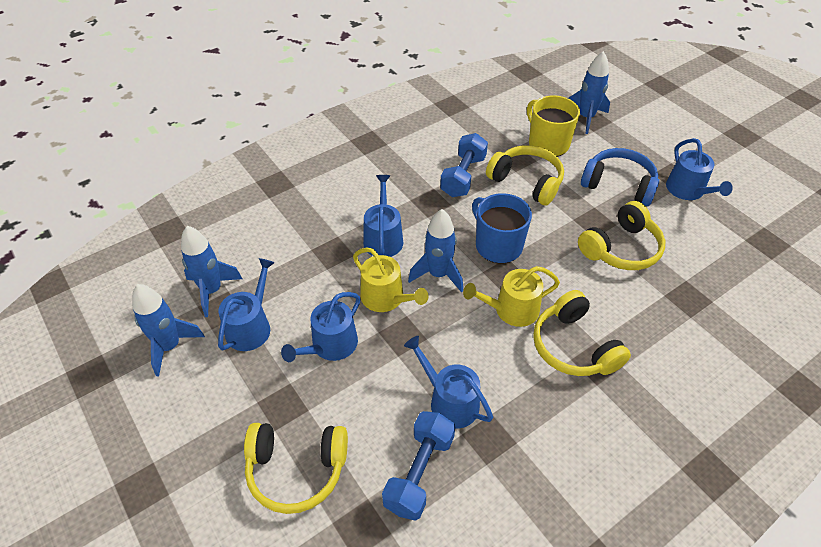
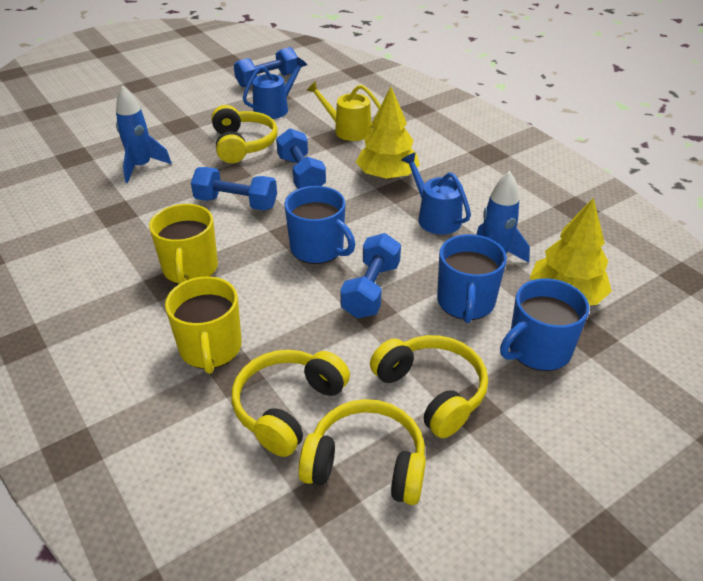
blue dumbbell: [382,411,455,521] [440,133,488,197] = 2 -> [191,167,277,211] [234,47,297,87] [276,128,326,189] [340,233,401,318] = 4
blue headphones: [581,148,659,206] = 1 -> none = 0
blue mug: [472,193,532,264] = 1 -> [285,186,355,264] [437,234,507,323] [500,278,589,371] = 3
blue rocket: [132,284,205,377] [181,226,242,317] [408,209,463,293] [568,51,610,134] = 4 -> [116,85,172,183] [476,171,530,263] = 2
blue watering can: [218,258,275,351] [281,292,361,362] [363,175,403,257] [404,336,493,429] [666,138,733,200] = 5 -> [243,57,307,119] [402,153,471,235] = 2
yellow mug: [527,95,580,157] = 1 -> [149,204,218,284] [165,276,242,374] = 2
yellow tree: none = 0 -> [356,87,420,179] [530,198,612,305] = 2
yellow watering can: [353,248,428,312] [463,266,560,327] = 2 -> [306,81,381,141] = 1

